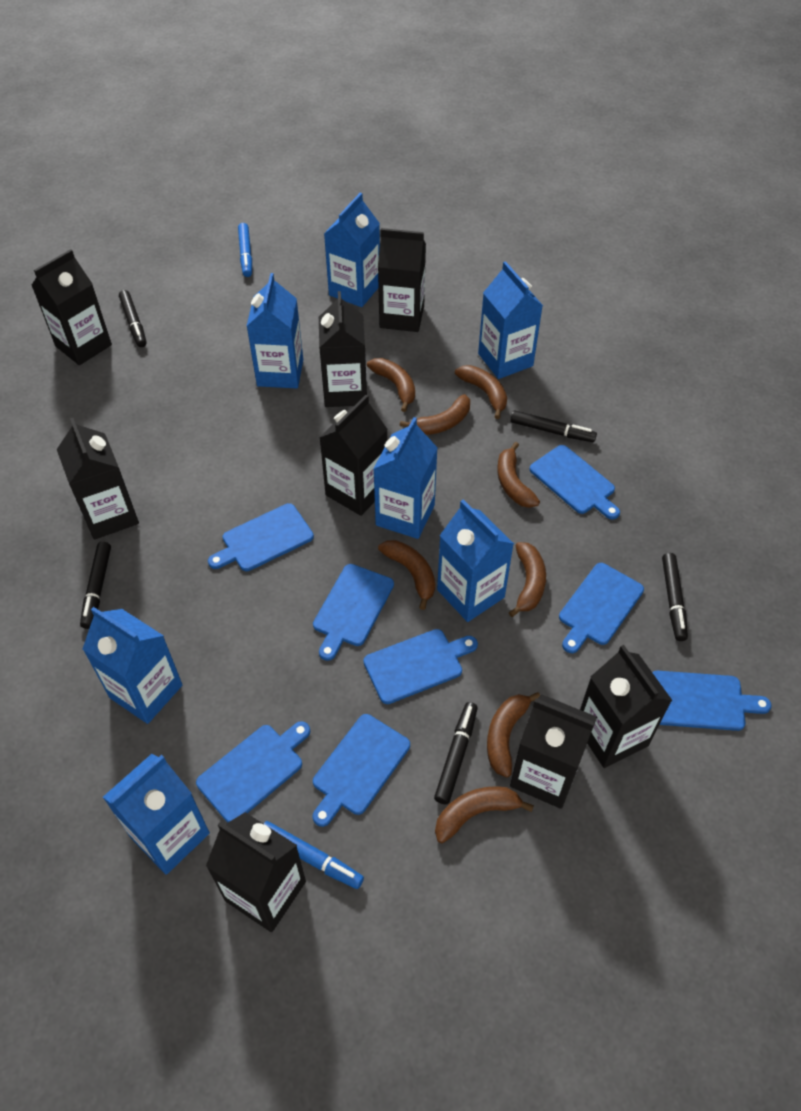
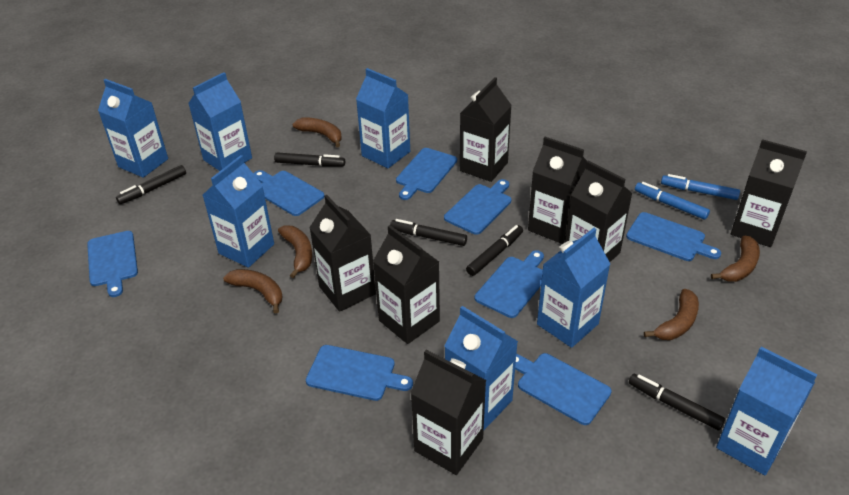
black carton: [31,249,112,365] [57,418,139,540] [206,812,306,932] [319,291,367,407] [319,395,388,516] [378,228,426,332] [510,694,597,809] [580,645,673,768] = 8 -> [309,195,376,312] [373,225,440,344] [411,350,486,475] [460,77,512,182] [528,137,587,244] [565,161,633,262] [731,139,807,247] = 7
brown banana: [367,358,415,412] [378,540,435,610] [400,394,470,435] [435,786,534,843] [455,365,507,419] [487,692,540,778] [497,442,540,508] [509,542,546,617] = 8 -> [223,269,282,313] [278,225,312,278] [292,118,342,147] [644,289,699,340] [711,236,760,282] = 5

